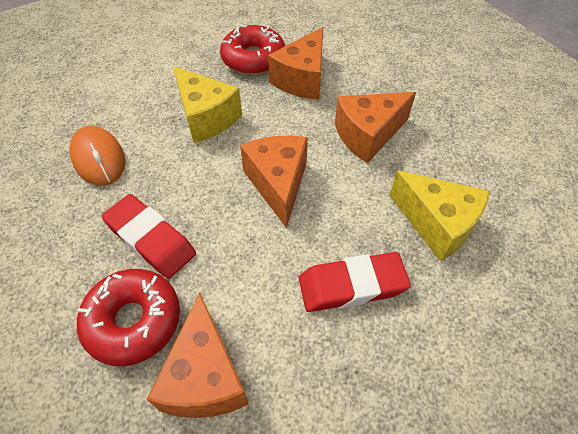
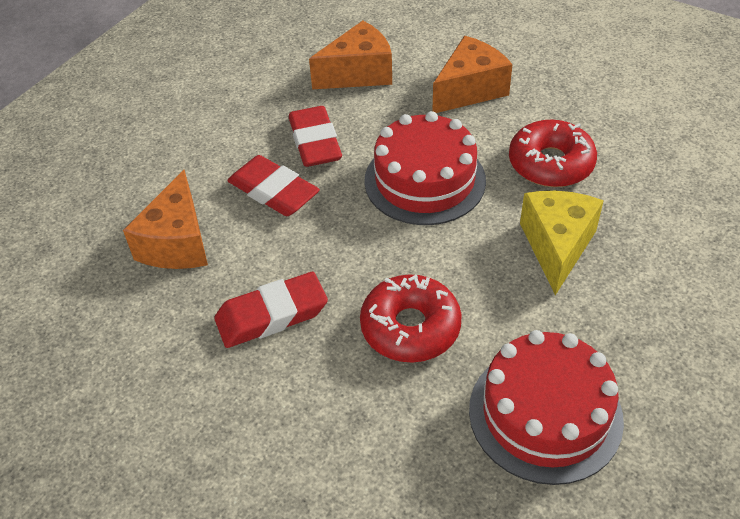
orange cheese: [146,293,249,418] [240,136,308,228] [268,27,323,100] [335,92,416,163] = 4 -> [123,170,208,269] [309,21,392,89] [432,36,513,113] = 3
orange mouse: [70,126,125,186] = 1 -> none = 0
red cake: none = 0 -> [364,111,486,225] [469,330,624,485] = 2
red eraser: [102,194,196,279] [299,252,411,312] = 2 -> [214,272,328,348] [227,155,320,216] [289,106,342,167] = 3
yellow cheese: [173,66,242,143] [389,170,490,262] = 2 -> [520,191,604,295] = 1

